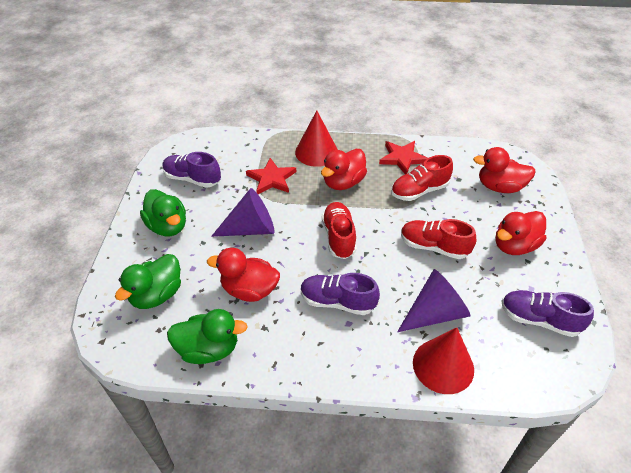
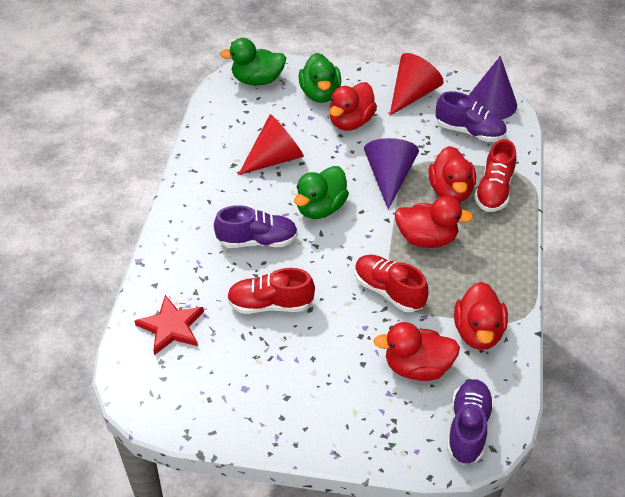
red duck: [207,248,280,302] [321,149,367,190] [473,147,536,193] [495,211,546,255] = 4 -> [330,82,377,131] [373,322,460,381] [395,196,473,248] [428,146,476,202] [454,282,508,350] = 5
red star: [246,158,296,194] [379,141,428,174] = 2 -> [135,295,204,355] = 1

